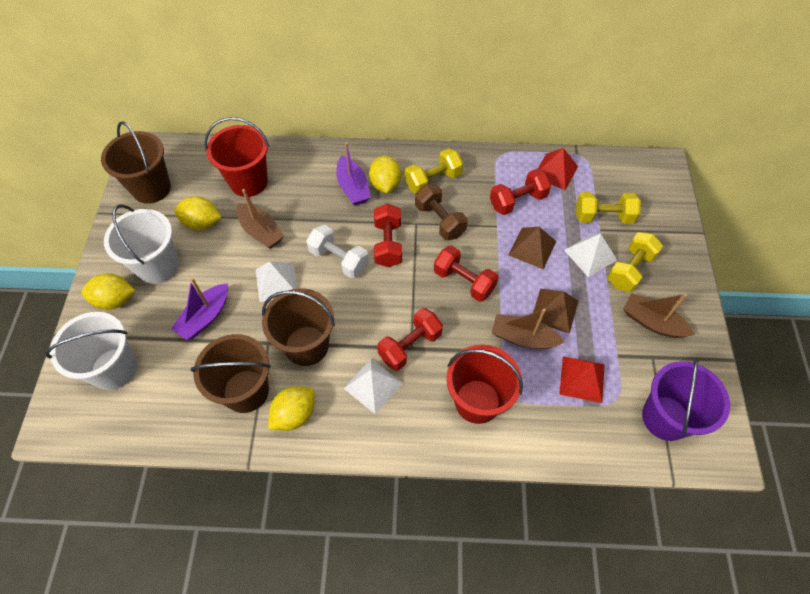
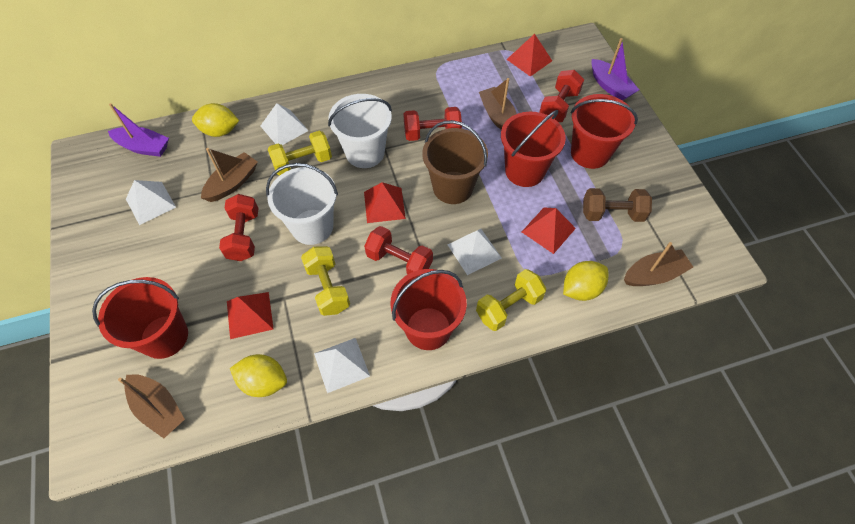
brown boat: [236,189,284,249] [492,309,564,349] [623,293,695,338] = 3 -> [118,374,185,438] [201,148,258,202] [479,78,517,130] [624,242,693,286] = 4
brown bucket: [101,121,171,204] [191,334,271,413] [262,288,335,366] = 3 -> [422,120,488,204] = 1
brown pyramid: [508,227,556,269] [533,289,579,334] = 2 -> none = 0
purple bucket: [642,358,730,441] = 1 -> none = 0
red bucket: [204,117,269,197] [446,345,523,424] = 2 -> [92,277,188,359] [390,269,467,350] [501,110,566,187] [571,94,638,169] = 4
red pyramid: [537,148,578,190] [559,356,605,403] = 2 -> [227,292,274,339] [364,182,406,223] [506,34,552,77] [522,208,576,254] = 4
white dumbbell: [306,225,369,278] = 1 -> none = 0
white pyramid: [256,262,298,302] [343,359,402,414] [564,234,617,277] = 3 -> [126,180,176,225] [261,103,309,145] [314,338,370,393] [447,229,502,275] = 4
yellow lemon: [81,273,135,310] [174,196,221,230] [268,386,315,431] [369,155,401,193] = 4 -> [192,103,239,137] [230,354,287,397] [563,261,609,301] = 3

